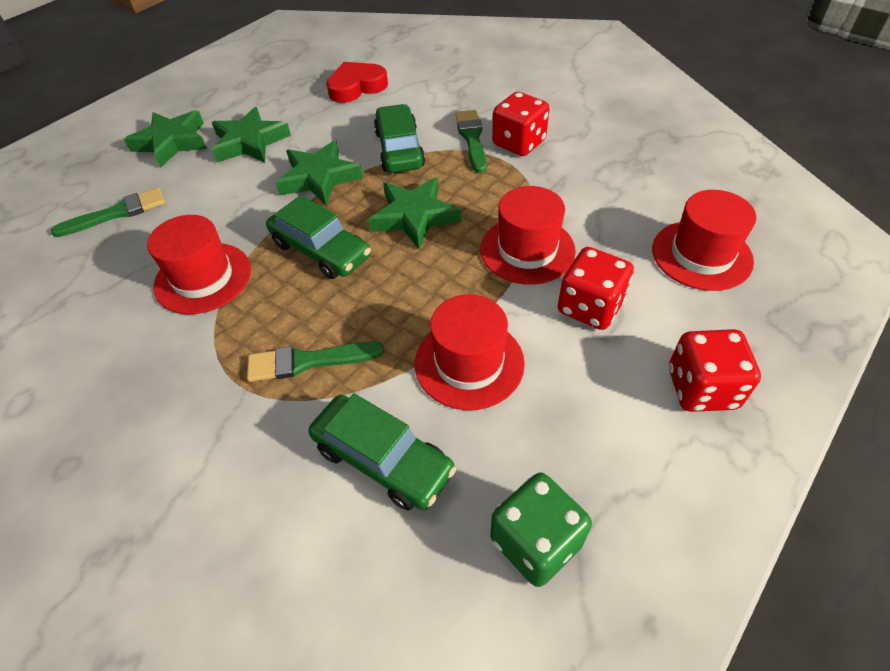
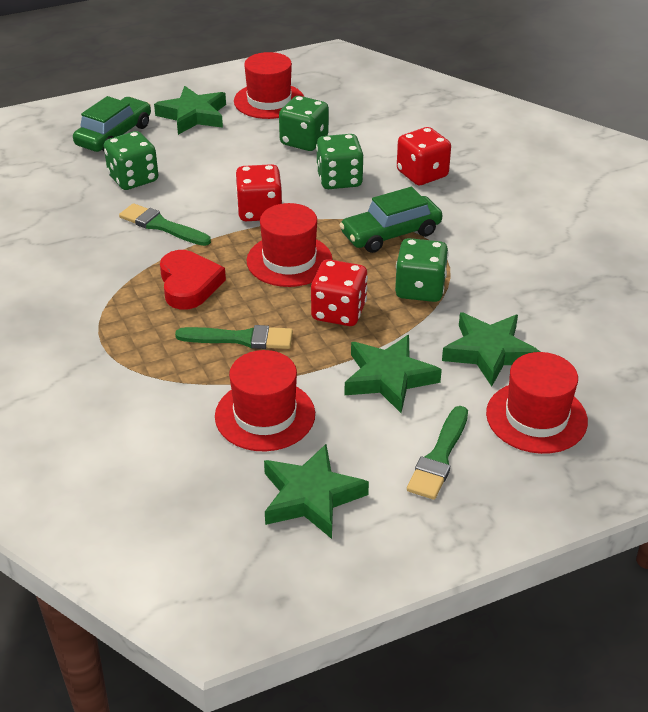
green car: [266,195,371,279] [309,394,457,510] [374,104,425,173] = 3 -> [73,96,151,152] [339,187,442,253] = 2
green dice: [490,473,592,587] = 1 -> [104,131,158,190] [279,96,329,151] [316,134,363,189] [395,238,448,302] = 4

